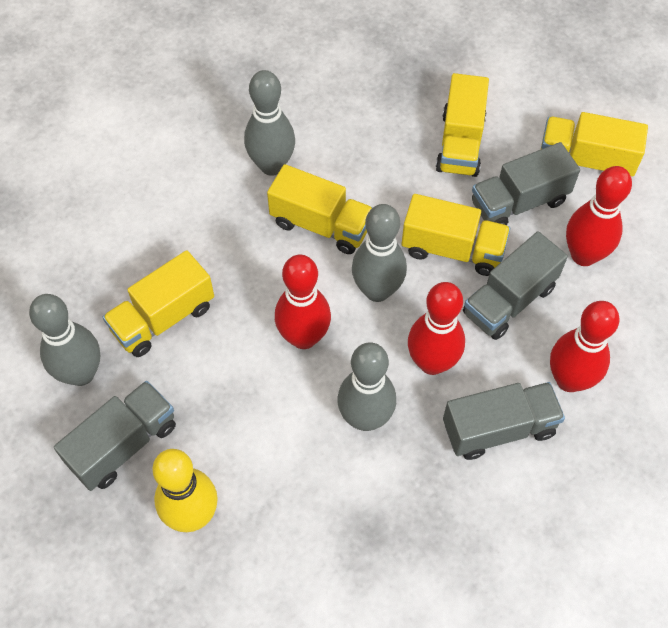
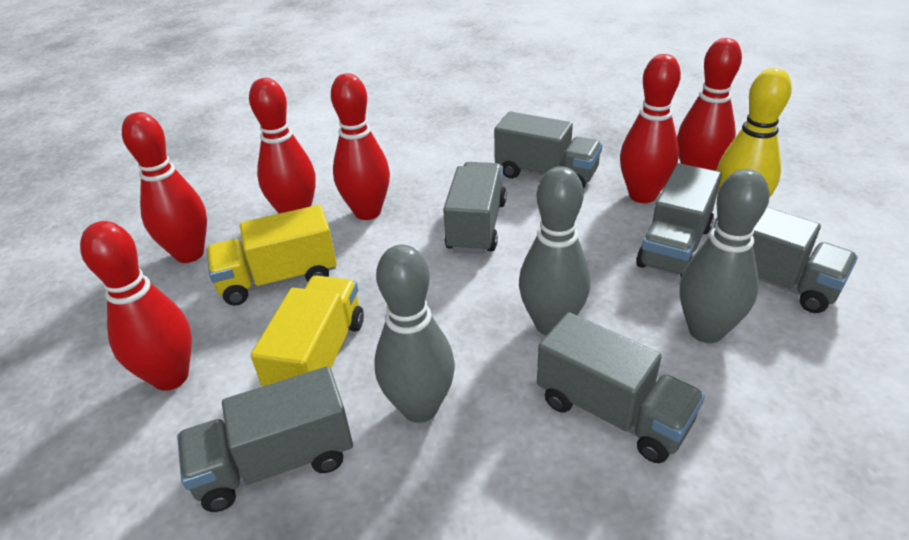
grey bowling pin: [29,294,100,386] [244,70,295,176] [337,342,396,431] [352,204,407,302] = 4 -> [374,245,455,423] [519,166,590,336] [679,169,770,343] = 3
grey truck: [54,381,176,491] [443,382,565,460] [463,231,568,340] [472,142,580,225] = 4 -> [177,366,353,512] [443,162,507,254] [494,111,602,189] [537,312,705,463] [636,163,722,277] [714,207,858,313] = 6
red bowling pin: [275,255,331,349] [408,282,465,375] [550,301,620,392] [566,166,632,266] = 4 -> [80,221,192,391] [122,112,207,263] [249,78,316,214] [331,73,390,220] [620,54,681,203] [677,38,742,171] = 6
yellow truck: [103,250,214,357] [267,164,372,254] [402,194,510,276] [436,73,489,177] [541,112,648,176] = 5 -> [207,205,337,306] [251,276,364,387] = 2

